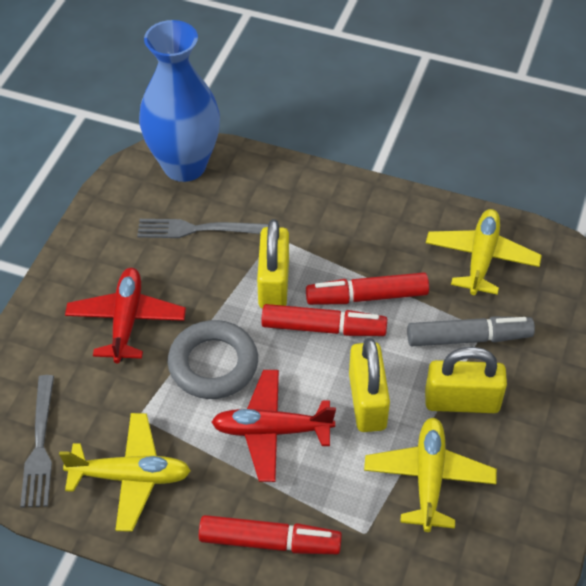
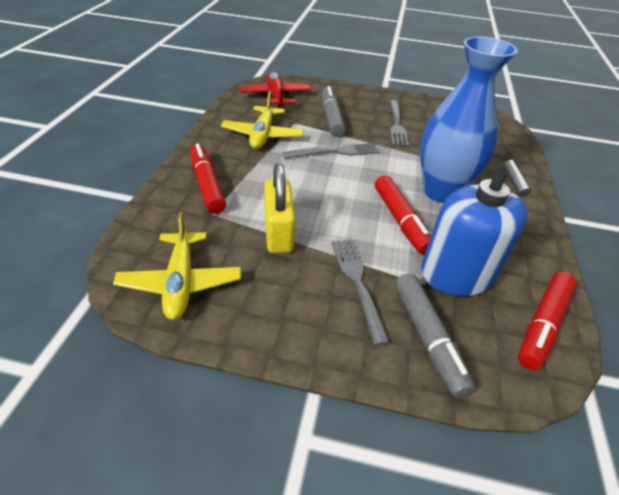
blue soap dispenser: none = 0 -> [421,160,531,296] = 1
grey fork: [20,375,54,508] [137,219,268,238] = 2 -> [283,143,379,158] [331,239,390,346] [389,100,409,147] = 3
grey marker: [407,317,535,346] = 1 -> [322,86,346,137] [395,273,475,398] = 2
grey ring: [168,320,258,399] = 1 -> none = 0
red plane: [65,268,186,363] [212,370,336,482] = 2 -> [240,71,312,109] = 1
yellow padlock: [257,219,289,309] [349,338,390,432] [425,347,507,413] = 3 -> [264,164,295,253] = 1
yellow plane: [59,413,191,532] [364,418,497,532] [426,209,542,295] = 3 -> [113,212,241,320] [221,91,304,149] = 2

